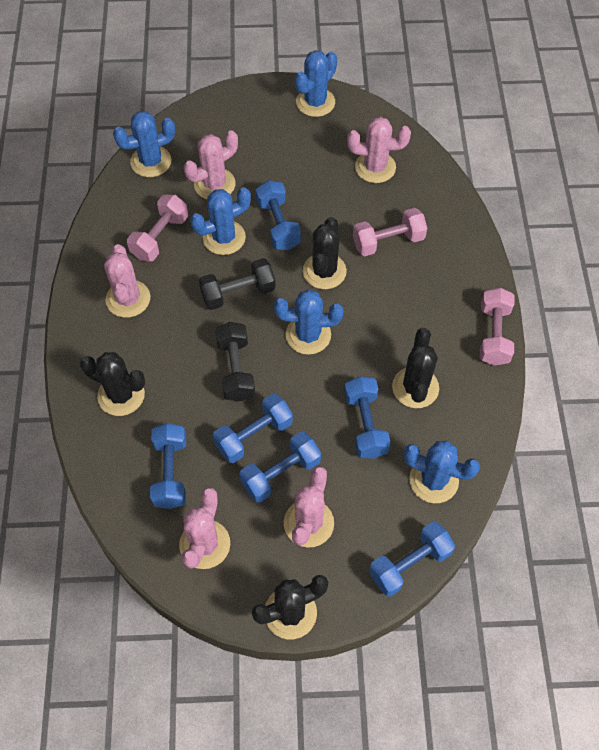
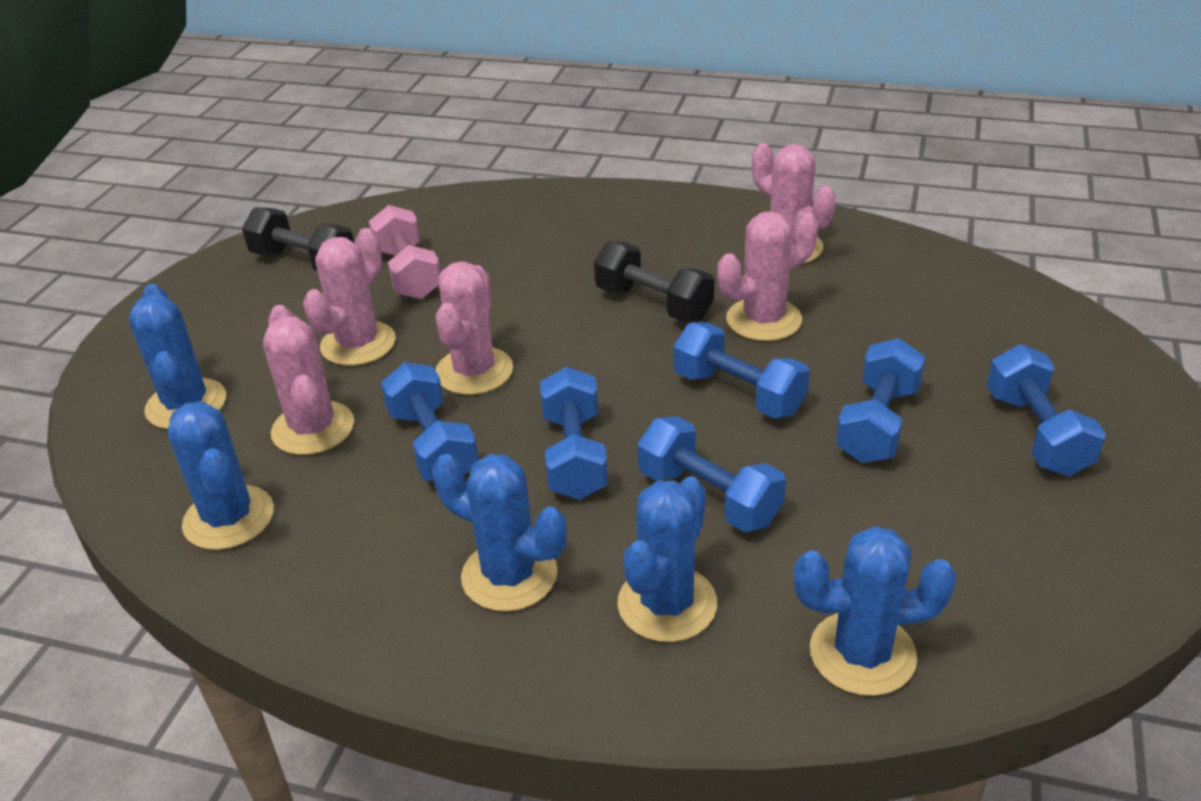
black cactus: [80,352,145,416] [252,575,328,639] [303,217,347,289] [392,328,439,408] = 4 -> none = 0
pink dumbbell: [127,194,188,262] [353,208,427,256] [480,288,515,366] = 3 -> [369,205,441,299] = 1

